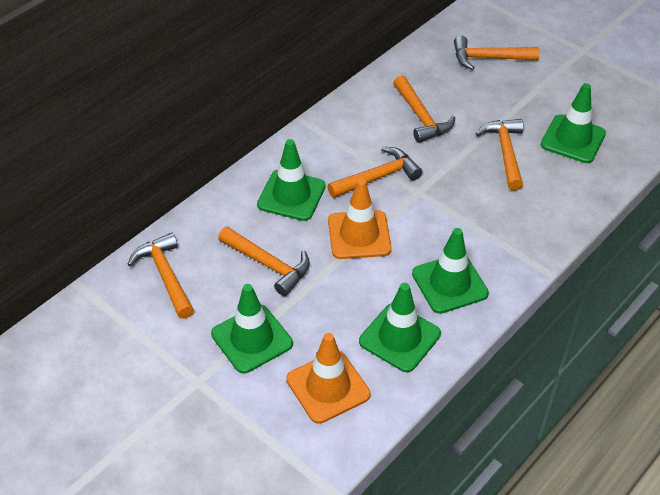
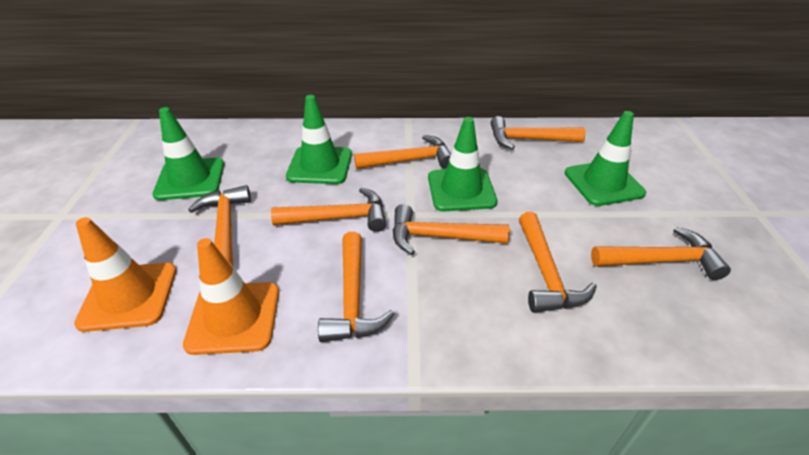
green traffic cone: [211,284,293,373] [257,139,326,221] [359,283,441,372] [412,228,489,314] [541,83,606,163] = 5 -> [153,107,224,200] [286,95,352,184] [428,117,498,211] [564,111,646,206] = 4
orange hammer: [127,233,194,319] [218,226,310,296] [328,147,422,198] [393,75,455,143] [454,36,539,70] [476,119,524,191] = 6 -> [188,185,251,266] [271,187,386,232] [318,232,395,342] [354,135,451,169] [392,204,510,255] [490,116,585,150] [519,212,597,313] [591,227,731,280] = 8

